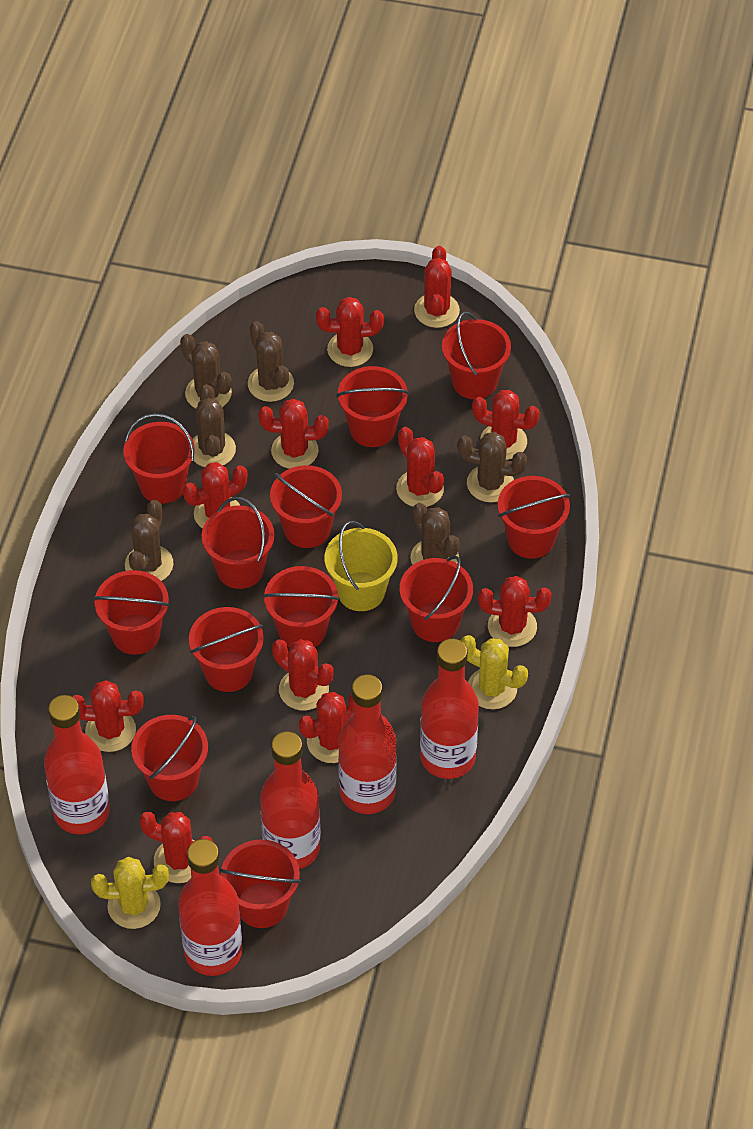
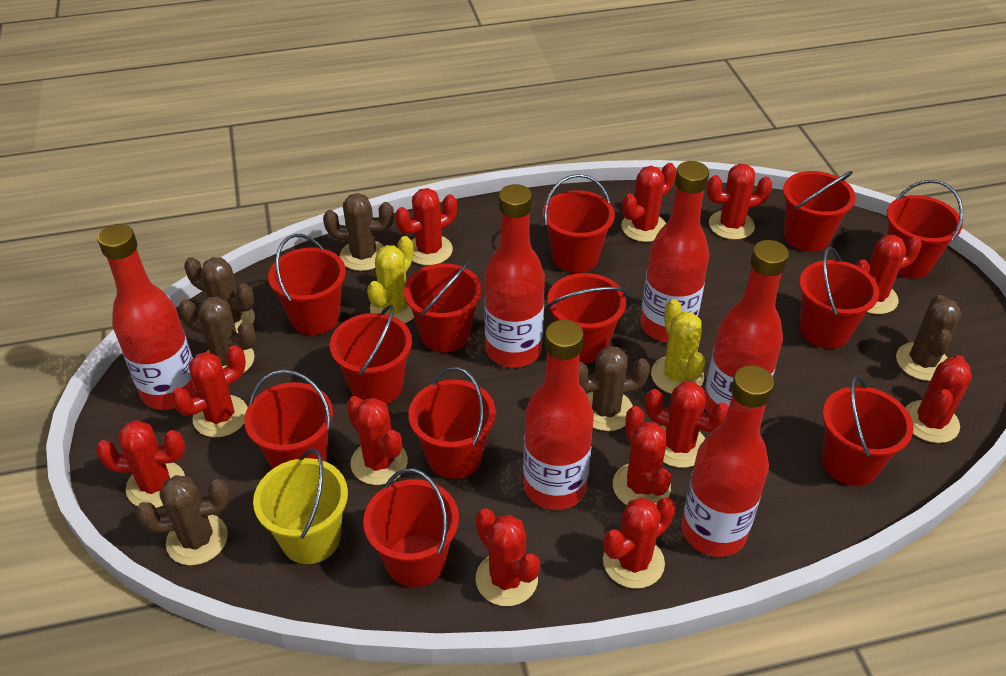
red bottle: [44,695,110,834] [178,839,242,976] [260,731,321,869] [338,675,397,814] [420,639,479,779] = 5 -> [98,224,196,410] [484,184,545,367] [523,320,594,510] [640,161,709,342] [681,365,774,557] [705,240,789,414] = 6
red cactus: [72,680,144,752] [139,812,213,883] [183,462,248,529] [258,399,329,469] [272,639,334,710] [299,692,354,763] [316,297,384,367] [396,427,444,507] [414,246,460,328] [472,390,540,460] [478,576,552,647] = 11 -> [96,420,185,508] [171,345,248,438] [346,396,408,485] [395,188,457,266] [476,508,540,606] [603,497,676,589] [613,406,671,505] [621,163,676,242] [645,381,729,468] [707,164,772,240] [854,235,922,314] [905,355,972,443] = 12

